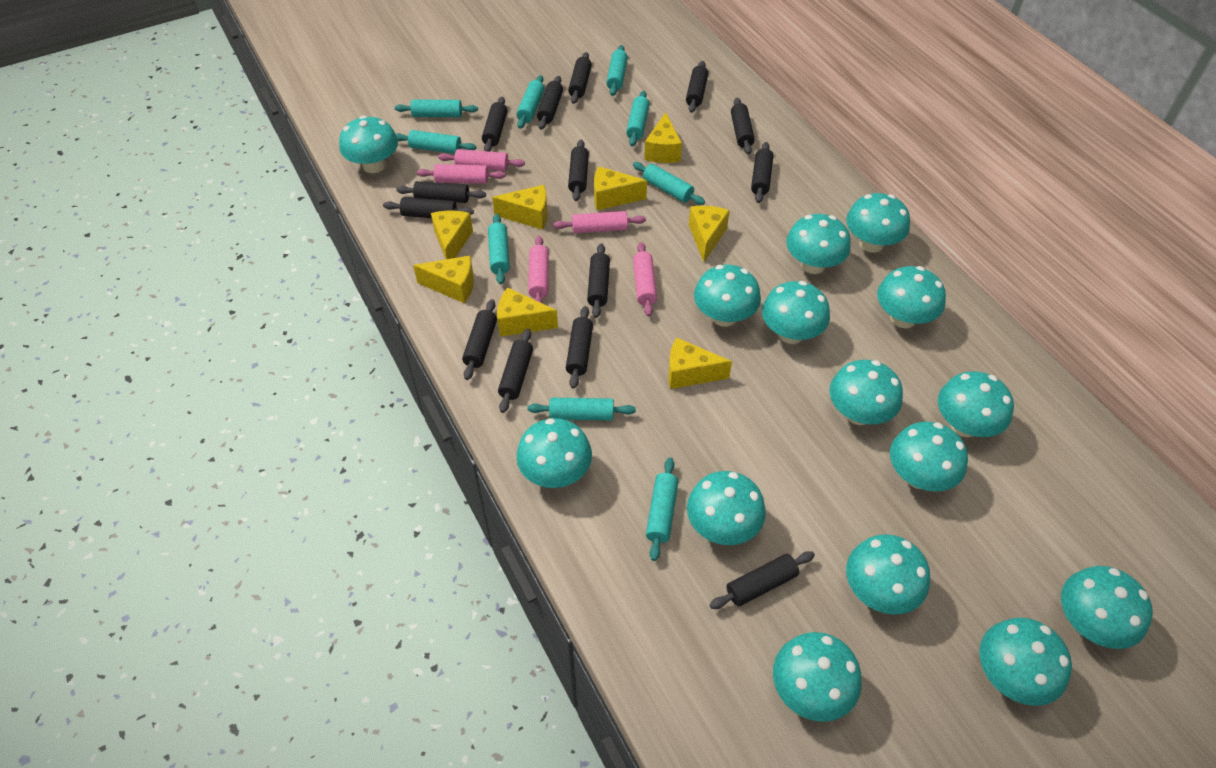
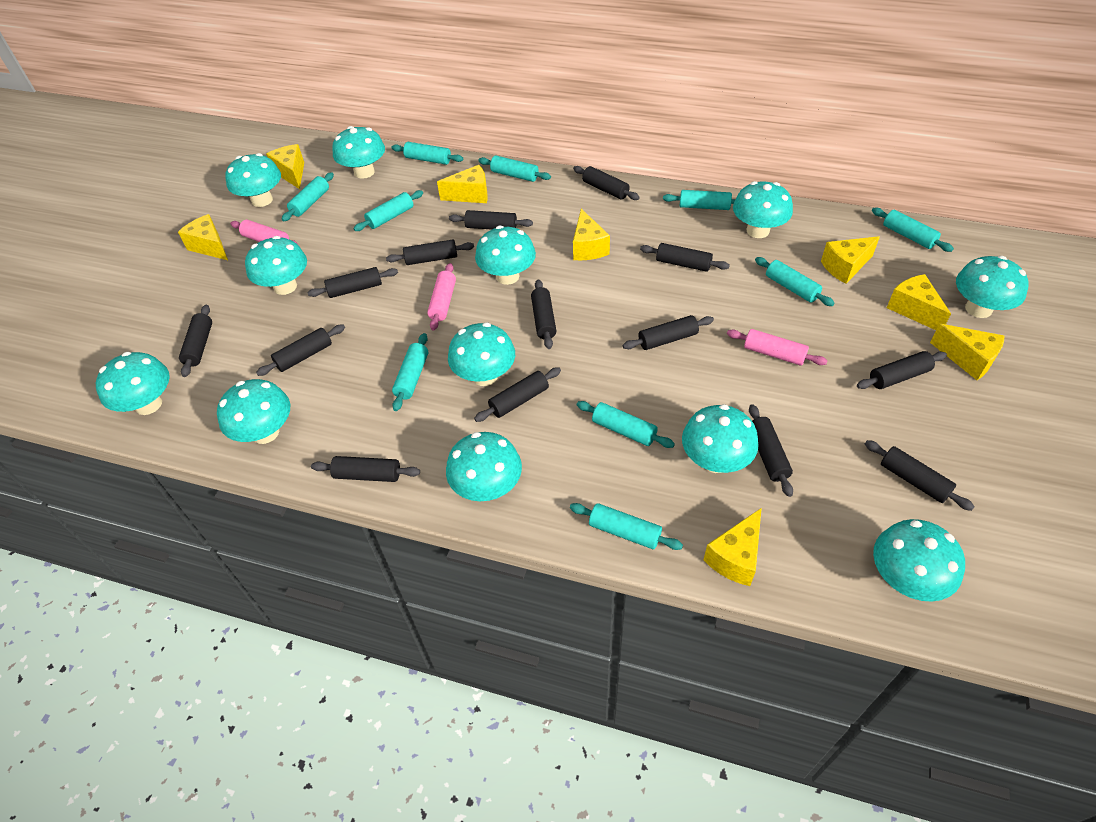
pink rolling pin: [417,164,506,184] [438,149,525,171] [528,236,549,304] [554,211,646,233] [633,242,657,316] = 5 -> [230,220,299,246] [427,263,456,330] [727,329,827,366] = 3
turquoise mushroom: [339,116,398,173] [516,418,592,488] [687,471,766,545] [694,265,761,327] [762,281,830,344] [773,632,862,722] [786,214,851,274] [830,360,903,425] [846,193,910,253] [846,534,930,615] [877,266,946,328] [890,421,968,492] [938,371,1014,437] [979,618,1072,706] [1061,566,1153,649] = 15 -> [96,352,170,415] [217,379,290,444] [225,153,281,207] [245,236,307,295] [332,126,385,179] [446,432,522,501] [448,323,515,386] [475,226,536,285] [682,404,759,473] [733,181,793,238] [873,519,965,602] [956,256,1029,318] = 12
turquoise rolling pin: [395,99,478,117] [396,130,476,154] [488,214,510,284] [516,75,545,129] [527,398,636,420] [606,45,628,96] [626,91,650,146] [633,162,705,205] [646,457,678,561] = 9 -> [282,172,334,221] [353,190,423,231] [392,142,463,165] [392,333,428,411] [478,156,551,182] [570,503,683,550] [577,401,675,448] [663,190,736,210] [755,257,834,306] [872,208,954,252] = 10

